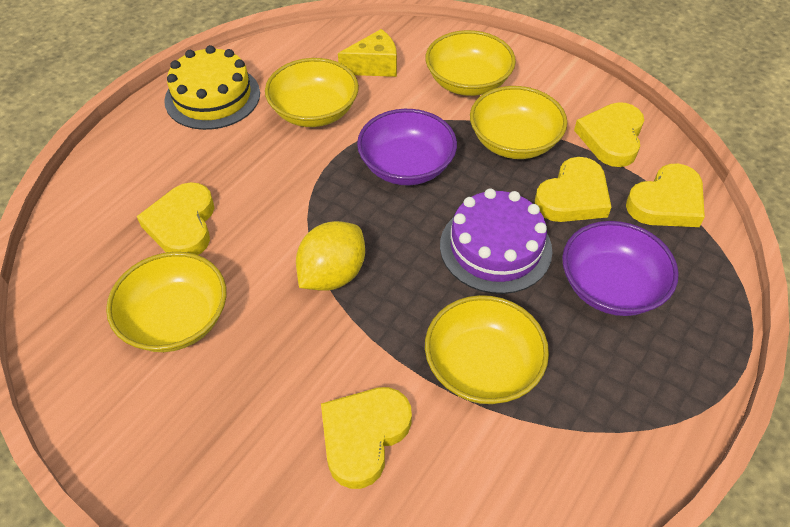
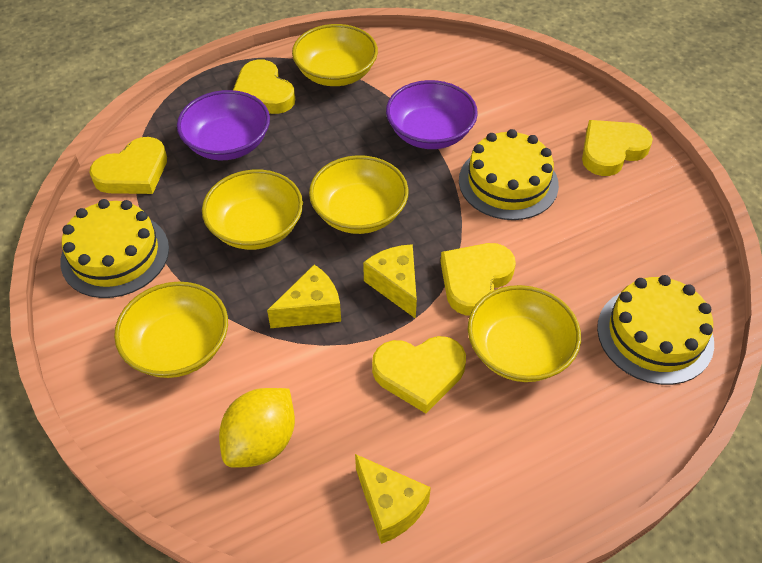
purple cake: [440,188,552,294] = 1 -> none = 0
yellow cake: [164,45,260,130] = 1 -> [60,199,169,298] [459,129,559,220] [597,275,714,385] = 3
yellow cheese: [338,29,397,77] = 1 -> [267,264,341,328] [355,454,431,544] [363,244,417,319] = 3

